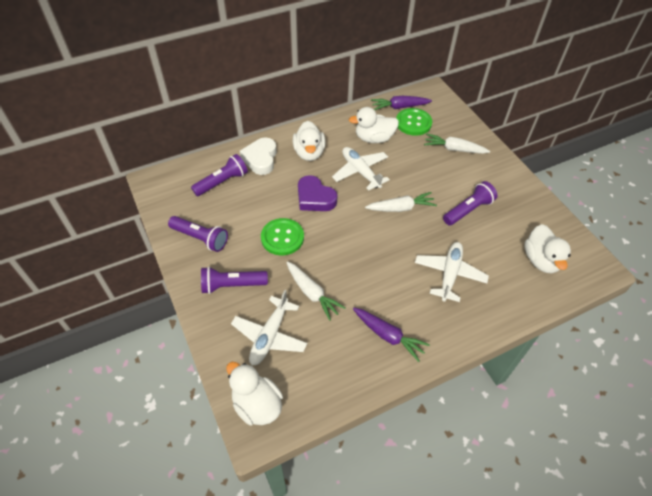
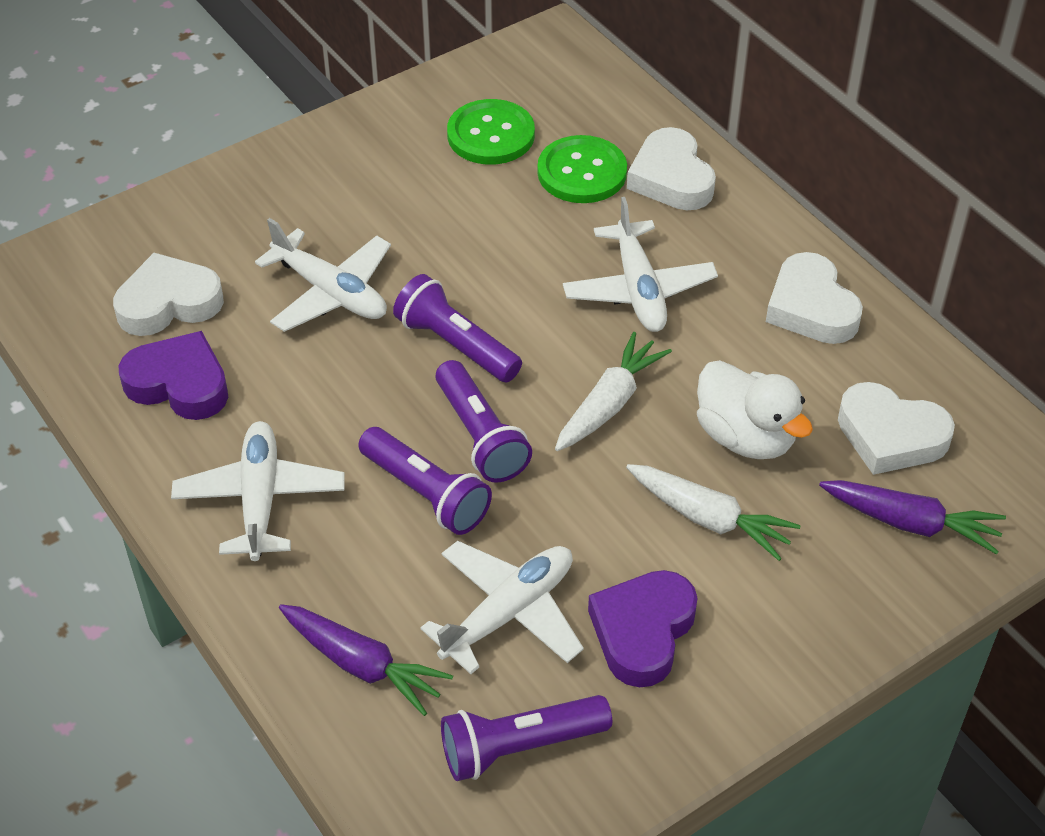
purple heart: [298,175,338,211] = 1 -> [118,331,228,420] [588,570,698,687] = 2
white carrot: [286,261,346,321] [365,192,437,212] [424,133,490,154] = 3 -> [555,332,672,451] [626,464,801,561] = 2
white duck: [226,362,283,425] [293,121,326,161] [349,107,399,143] [524,224,571,274] = 4 -> [697,360,813,459] = 1
white heart: [240,138,277,175] = 1 -> [113,253,224,336] [627,127,716,210] [766,252,863,344] [838,382,955,475] = 4
white plane: [231,290,307,365] [332,147,390,190] [415,242,489,302] = 3 -> [171,421,344,561] [255,218,391,332] [421,541,584,674] [563,197,718,332] = 4

